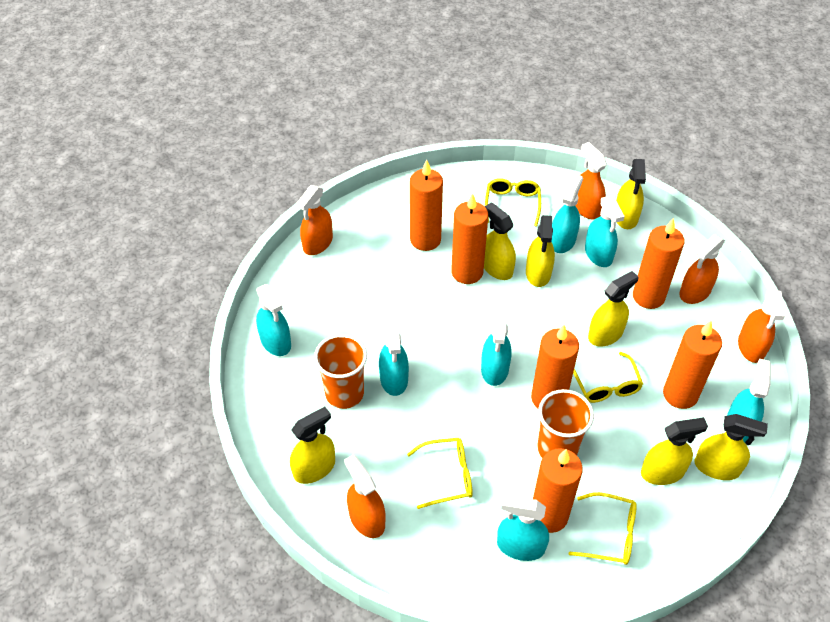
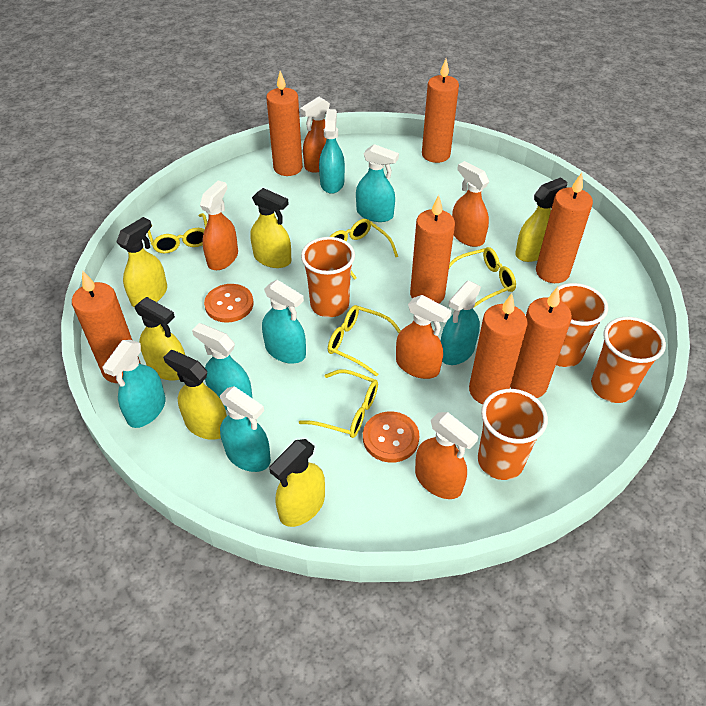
orange button: none = 0 -> [204,284,254,322] [363,411,419,463] = 2
orange candle: [410,160,443,251] [451,193,488,284] [531,325,579,408] [533,448,583,533] [633,218,685,309] [663,321,722,409] = 6 -> [72,271,140,383] [266,71,303,176] [410,195,455,303] [422,59,459,163] [469,293,528,404] [510,287,572,398] [536,173,593,283] = 7
orange cup: [314,334,367,409] [537,389,594,458] = 2 -> [301,237,355,317] [478,389,548,480] [551,283,608,367] [591,317,666,403] = 4
yellow glasses: [407,438,473,509] [485,178,541,227] [568,492,637,565] [573,352,643,403] = 4 -> [147,213,207,253] [299,369,378,438] [328,305,401,377] [329,219,398,280] [449,247,516,308] = 5
yellow spray bottle: [290,407,335,484] [484,202,516,280] [526,215,555,287] [588,271,639,346] [616,159,646,229] [641,417,708,485] [695,414,768,480] = 7 -> [116,217,167,307] [135,297,185,381] [163,350,227,440] [250,188,291,268] [269,439,325,527] [515,177,567,262] = 6

